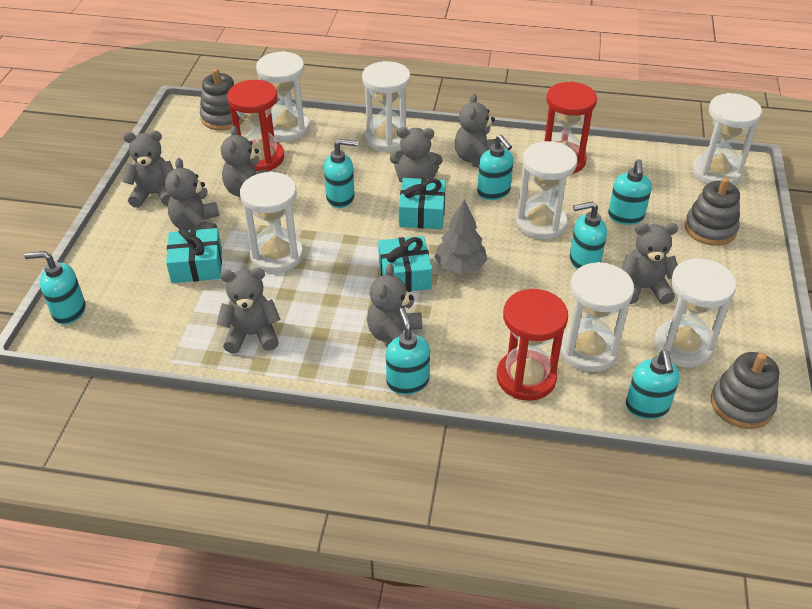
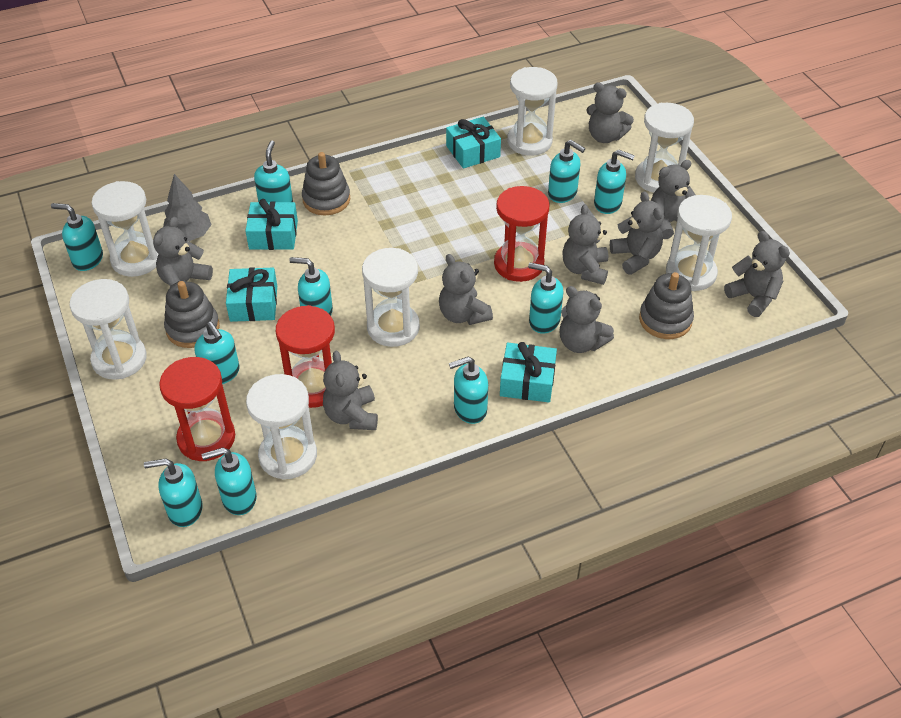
grey teddy bear: [122,131,174,208] [165,158,219,230] [216,268,281,354] [221,126,268,197] [367,264,422,347] [390,127,443,183] [455,93,496,168] [622,223,678,304] = 8 -> [153,217,213,288] [323,351,378,430] [439,254,493,325] [560,286,614,353] [562,204,608,285] [586,83,634,143] [610,191,664,275] [651,160,695,239] [724,231,790,317] = 9
turquoise gift: [166,227,222,283] [378,236,432,292] [399,178,446,229] = 3 -> [226,267,277,322] [245,199,298,250] [446,117,501,169] [500,342,557,403] = 4
turquoise soap dispenser: [24,251,85,325] [324,139,357,208] [386,308,430,395] [477,135,513,200] [570,201,607,269] [608,159,652,225] [626,350,680,419] = 7 -> [51,203,103,271] [144,459,203,527] [194,322,240,384] [202,448,257,515] [254,141,293,202] [289,257,333,316] [449,357,488,424] [528,263,563,334] [548,140,585,203] [594,149,635,214] = 10

